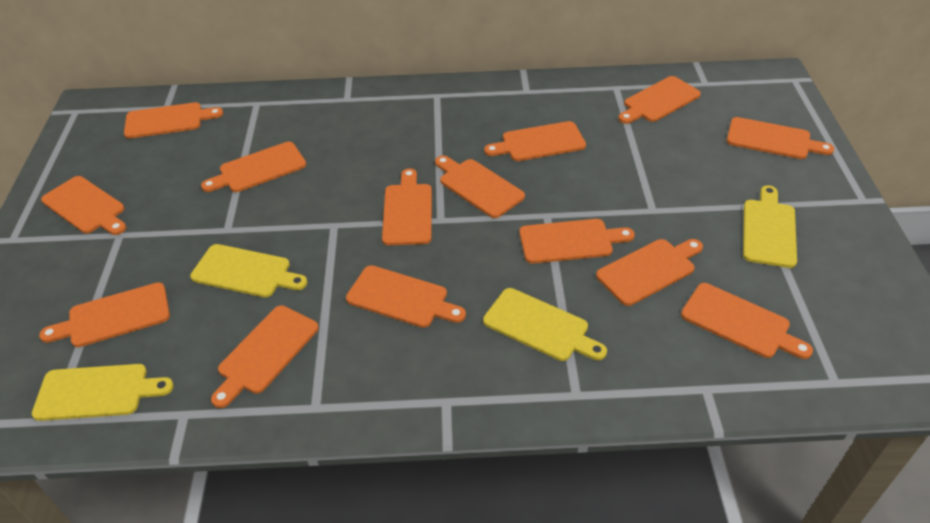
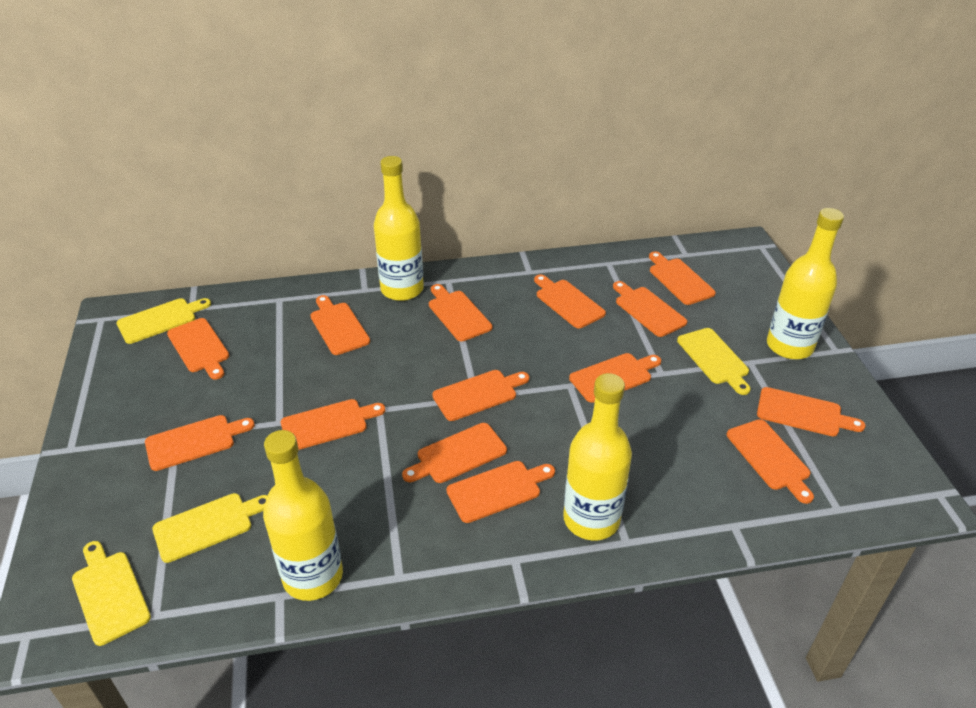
yellow bottle: none = 0 -> [263,430,343,601] [374,156,424,301] [563,373,632,540] [767,208,844,359] = 4

